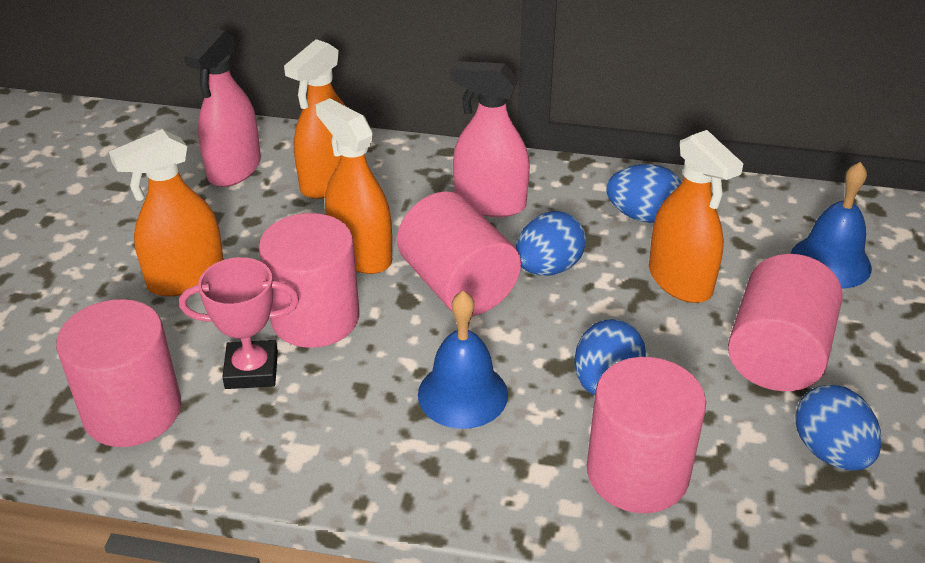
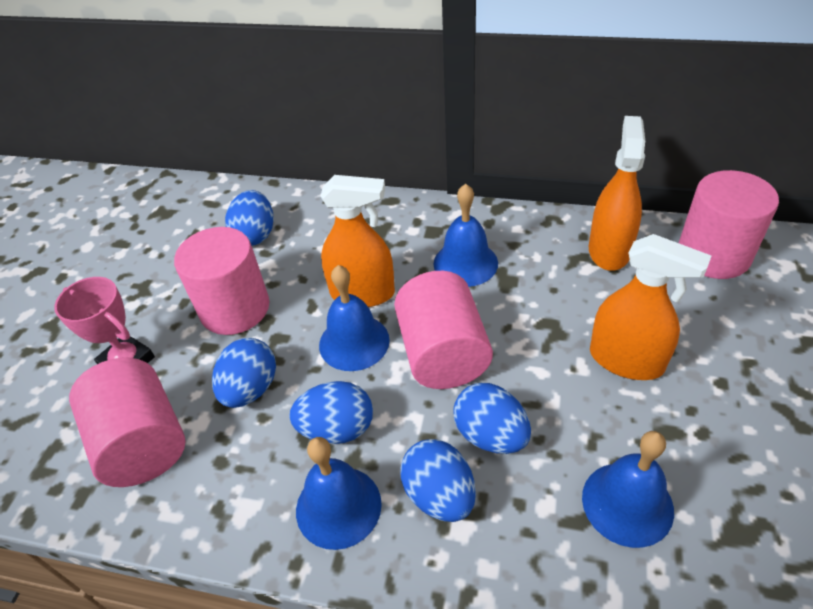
blue bell: [418,291,508,429] [790,162,872,288] = 2 -> [296,437,382,550] [319,265,390,371] [433,184,498,287] [582,431,674,548] = 4
blue egg: [516,211,586,276] [574,319,646,395] [607,164,682,223] [795,384,882,471] = 4 -> [212,338,276,408] [225,190,274,246] [289,381,373,444] [400,439,476,522] [453,383,531,454] = 5
orange spray bottle: [109,129,224,297] [284,39,345,199] [316,98,392,274] [649,130,743,303] = 4 -> [320,175,395,307] [589,116,645,271] [590,234,711,380] = 3
pink cylinder: [56,299,181,447] [259,213,359,348] [397,191,521,316] [587,357,706,513] [728,254,842,391] = 5 -> [69,358,186,487] [174,227,269,335] [394,271,493,389] [679,170,779,279] = 4
pink spray bottle: [184,28,261,187] [450,61,530,217] = 2 -> none = 0

